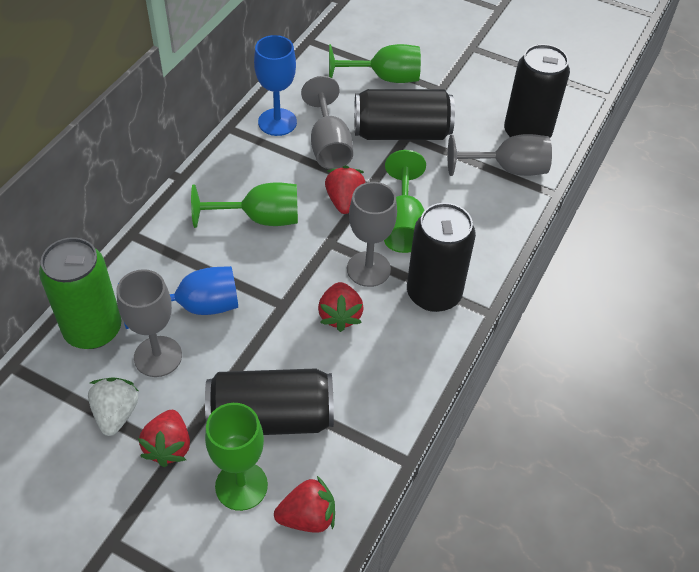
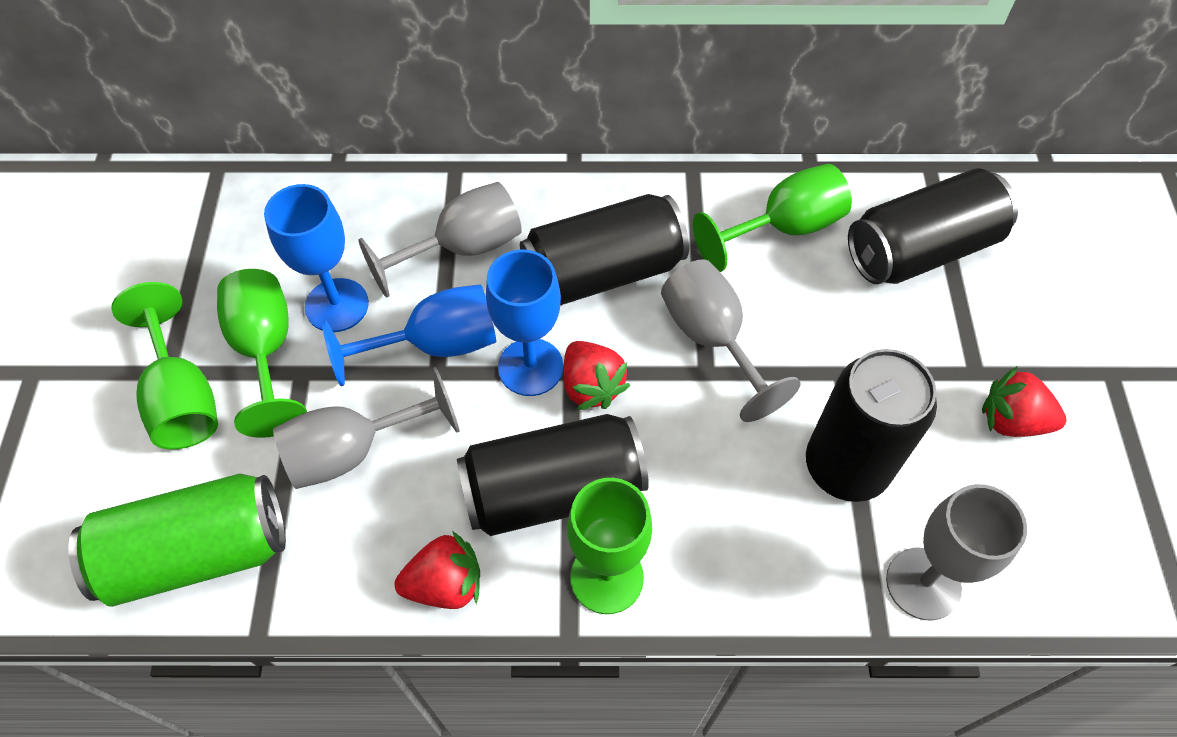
blue goblet: [124,266,238,329] [254,35,297,136] = 2 -> [264,184,369,332] [322,284,496,386] [486,249,563,396] = 3
red strawberry: [138,410,190,467] [274,476,335,533] [318,282,364,332] [325,165,366,214] = 4 -> [395,531,480,609] [564,341,630,410] [982,367,1067,437] = 3
white strawberry: [88,377,139,436] = 1 -> none = 0

